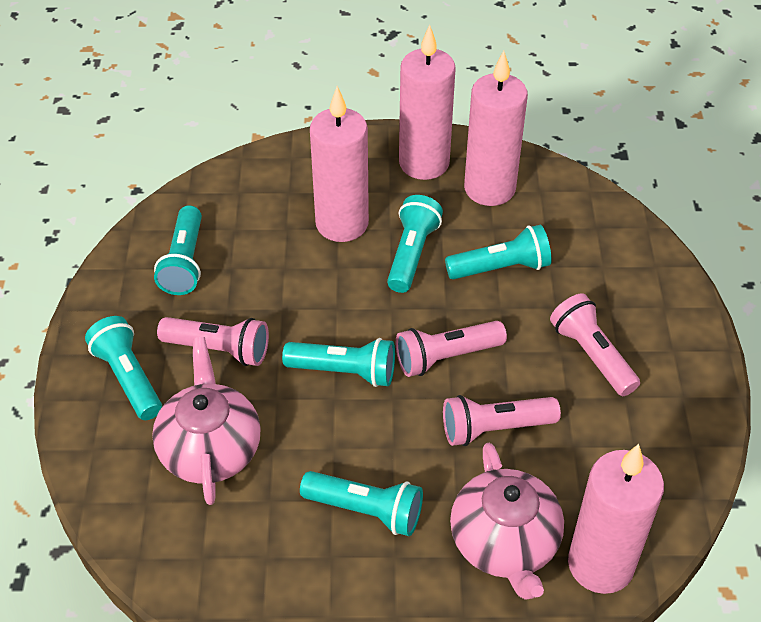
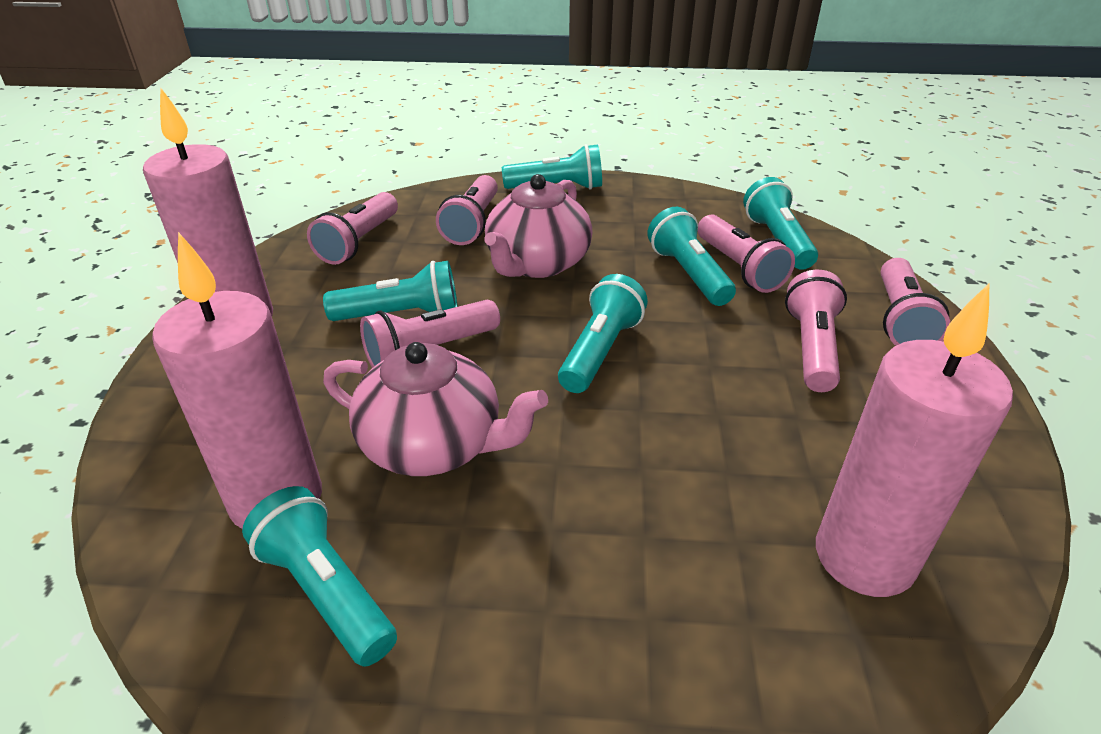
pink candle: [310,86,369,242] [399,25,456,180] [464,51,528,206] [568,444,664,594] = 4 -> [143,88,273,316] [152,232,322,529] [816,284,1013,597] = 3
pink flashlight: [157,317,269,366] [396,321,507,377] [443,395,561,446] [550,293,640,396] = 4 -> [307,192,398,265] [360,300,500,368] [436,175,498,245] [698,214,795,293] [785,270,847,392] [881,258,950,346] = 6

